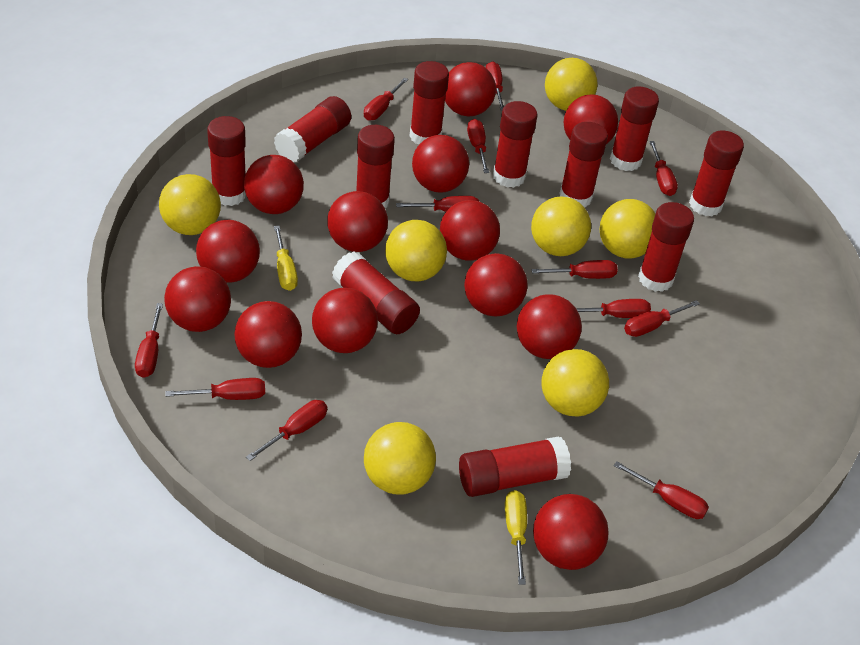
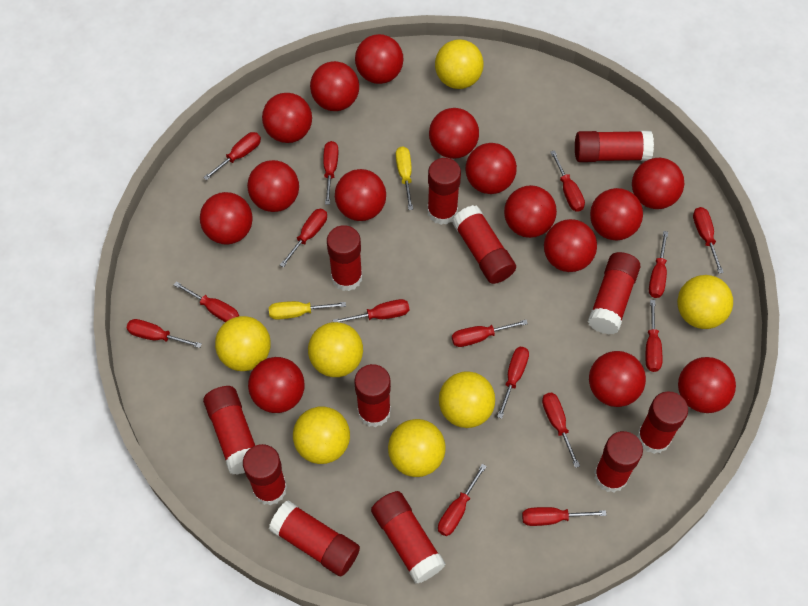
red ball: [164,266,231,332] [196,220,260,283] [234,301,302,368] [244,155,304,214] [312,288,378,353] [327,191,388,252] [412,135,469,192] [440,200,500,261] [445,62,496,117] [464,253,528,317] [517,294,582,359] [533,494,608,570] [563,94,618,144] = 13 -> [200,192,253,245] [247,160,299,212] [248,357,305,413] [262,93,312,143] [310,61,359,111] [335,169,386,221] [355,34,403,84] [429,108,479,159] [466,143,517,194] [504,185,557,238] [544,219,597,272] [589,351,646,407] [590,188,643,241] [632,158,684,209] [678,357,736,413] = 15
red glue stick: [207,116,247,206] [274,96,351,162] [332,251,420,334] [356,125,395,208] [410,61,449,144] [459,436,571,497] [493,101,538,188] [559,122,608,208] [610,86,659,171] [638,202,694,292] [689,131,744,217] = 11 -> [203,386,255,475] [243,444,287,505] [269,500,360,576] [327,225,363,291] [354,364,391,427] [371,491,446,584] [427,158,461,225] [452,205,516,284] [575,131,654,162] [588,252,641,335] [594,431,643,492] [637,391,688,454] = 12
red screwdriver: [135,303,163,378] [165,378,265,400] [246,400,327,461] [364,78,408,121] [396,196,479,212] [467,119,489,173] [486,61,504,111] [531,260,618,279] [576,299,651,318] [614,461,709,519] [624,300,700,337] [649,141,678,196] = 12 -> [127,319,202,348] [174,281,239,322] [203,132,261,180] [280,209,327,268] [323,141,339,205] [333,299,409,323] [438,464,487,536] [452,320,528,347] [497,347,529,419] [522,507,606,526] [542,393,580,468] [550,150,585,212] [646,300,662,372] [649,231,668,298] [693,207,724,274] = 15

